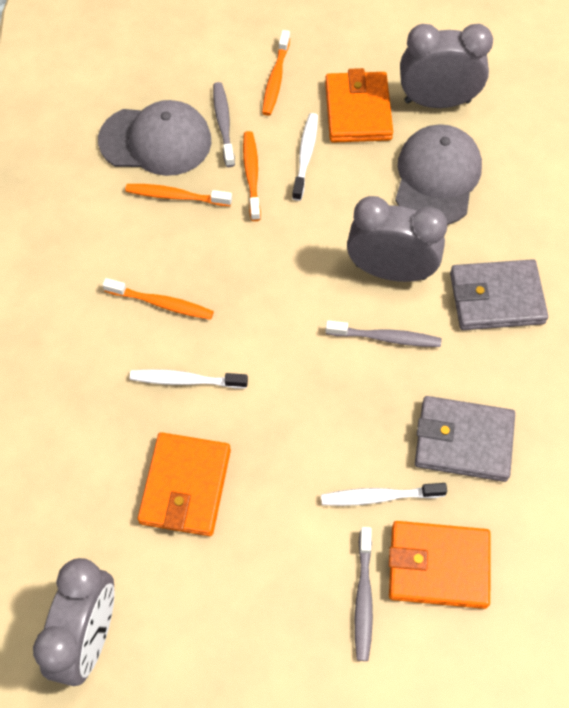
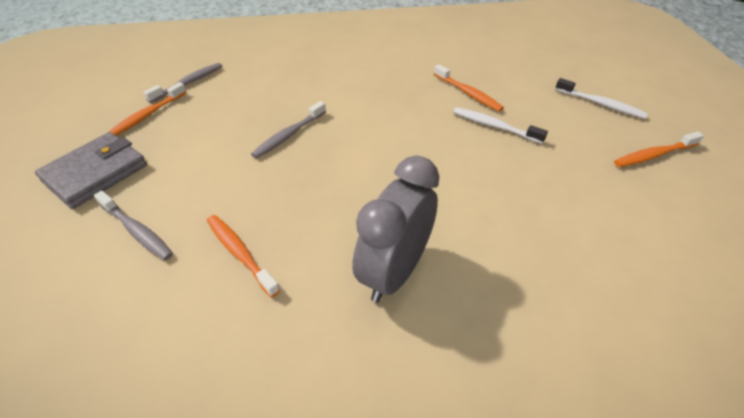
grey cap: [98,100,211,176] [395,124,482,225] = 2 -> none = 0
grey clock: [33,558,115,686] [347,196,447,282] [400,24,493,108] = 3 -> [352,156,439,302] = 1
grey wallet: [415,396,515,482] [450,259,548,330] = 2 -> [35,132,147,209] = 1
orange wallet: [138,432,231,536] [325,68,393,143] [389,521,491,609] = 3 -> none = 0
white toothbrush: [130,369,248,388] [292,113,318,201] [321,483,447,506] = 3 -> [453,107,548,144] [555,78,648,119] = 2

